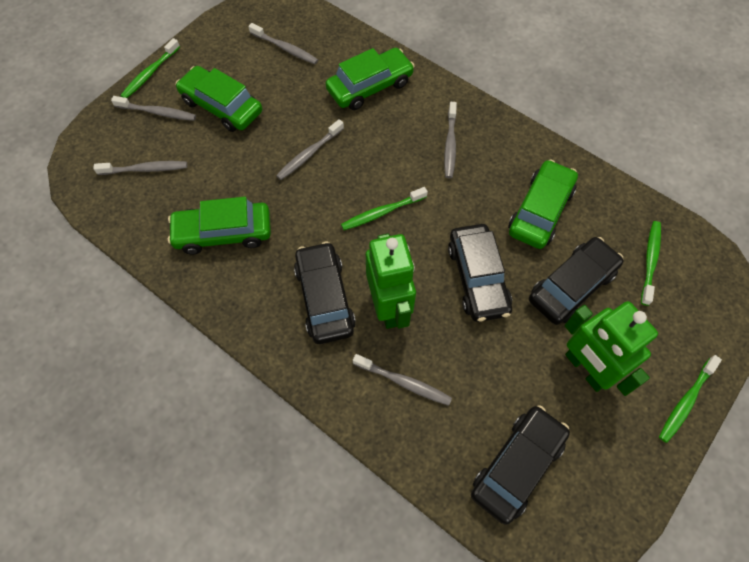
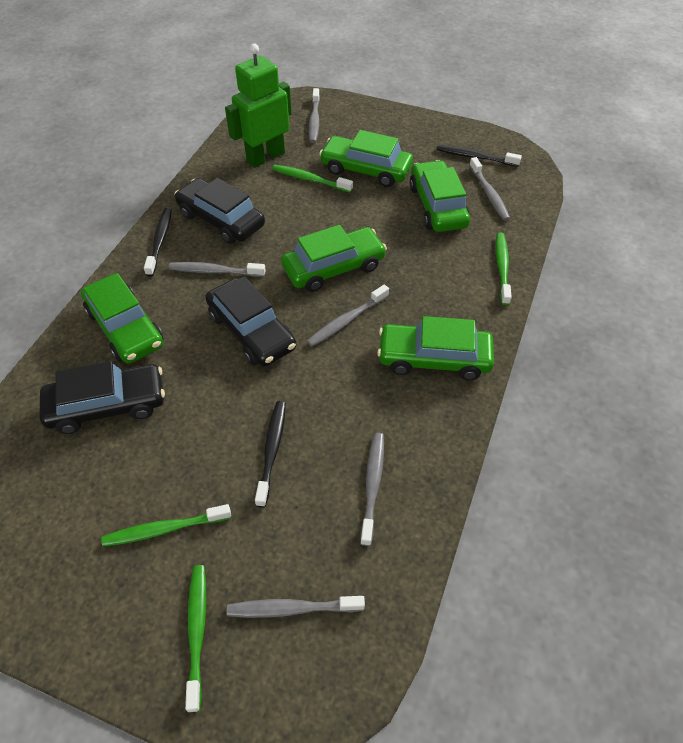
black car: [294,242,356,344] [448,224,512,322] [471,405,570,525] [529,237,624,325] = 4 -> [40,361,165,434] [174,178,265,244] [205,276,296,367] = 3
black toothbrush: none = 0 -> [144,208,172,277] [255,401,286,508] [436,145,522,167] = 3
green car: [168,197,271,255] [176,66,262,132] [325,48,415,110] [508,159,578,249] = 4 -> [81,273,163,364] [281,225,387,292] [319,130,413,187] [377,316,494,380] [410,160,470,232] = 5
green robot: [366,234,416,329] [565,301,658,396] = 2 -> [225,44,292,168] = 1

